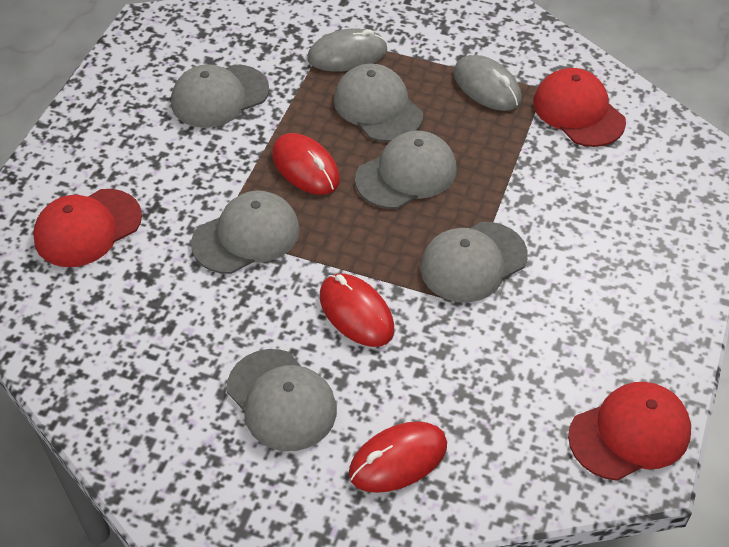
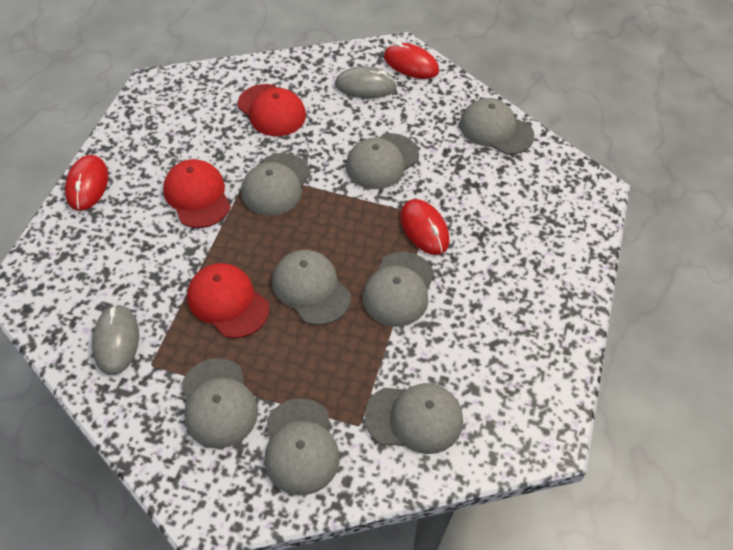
grey cap: [171,64,269,128] [191,191,300,274] [227,349,337,451] [334,63,423,142] [355,131,457,209] [420,222,528,303] = 6 -> [182,358,258,449] [241,153,311,216] [264,399,340,495] [272,250,351,325] [346,133,419,189] [362,252,434,327] [364,383,463,454] [460,98,534,155] = 8

